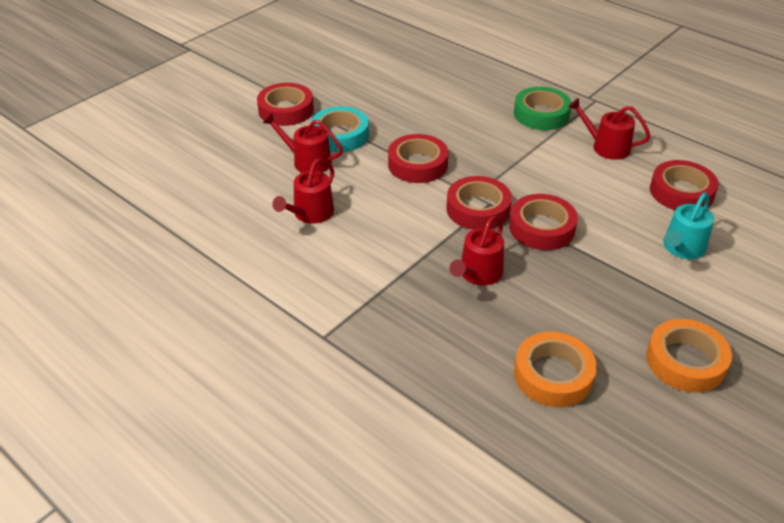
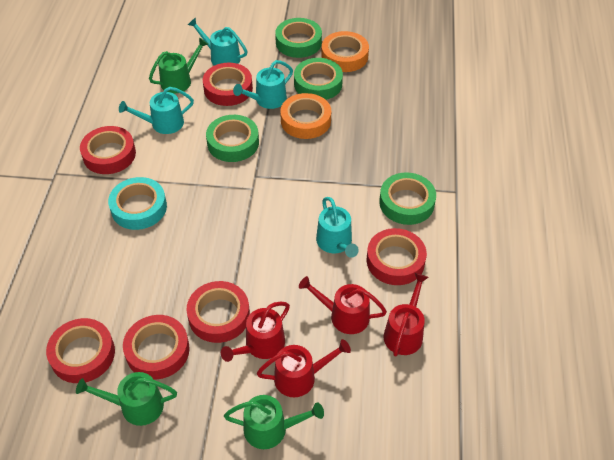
green tape: [514,87,572,130] = 1 -> [206,115,259,162] [275,18,322,58] [294,58,343,100] [379,172,436,225] = 4
green watering can: none = 0 -> [76,372,177,426] [149,38,208,94] [224,395,324,449] = 3
red tape: [257,83,314,126] [388,134,449,183] [446,176,512,230] [509,194,578,250] [650,160,719,210] = 5 -> [46,318,115,383] [80,126,136,174] [123,315,190,380] [187,281,250,343] [203,63,253,106] [367,228,427,285] = 6
turquoise watering can: [663,192,714,259] = 1 -> [119,87,194,134] [188,18,247,65] [233,60,293,109] [316,197,359,258] = 4

